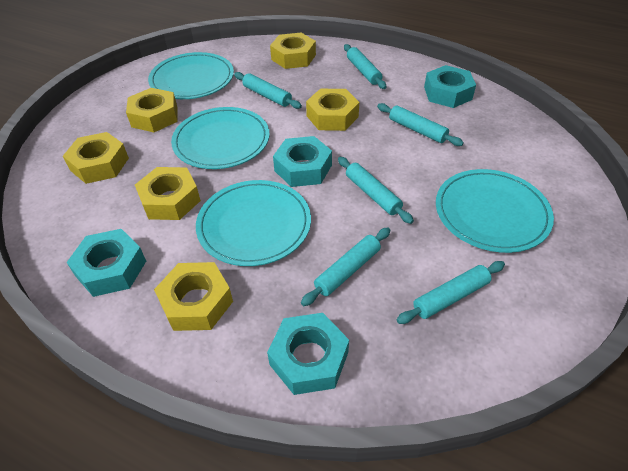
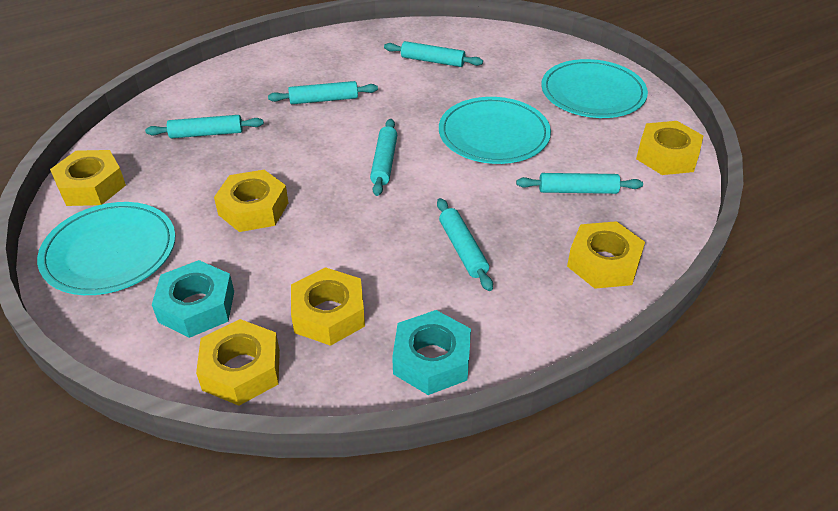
turquoise nut: [66,229,146,297] [267,313,349,395] [273,136,332,187] [424,65,476,108] = 4 -> [152,260,234,338] [392,310,471,395] = 2
turquoise plate: [148,52,234,99] [171,107,270,169] [196,180,311,266] [436,169,554,253] = 4 -> [37,202,175,295] [439,97,551,164] [541,59,648,118] = 3

